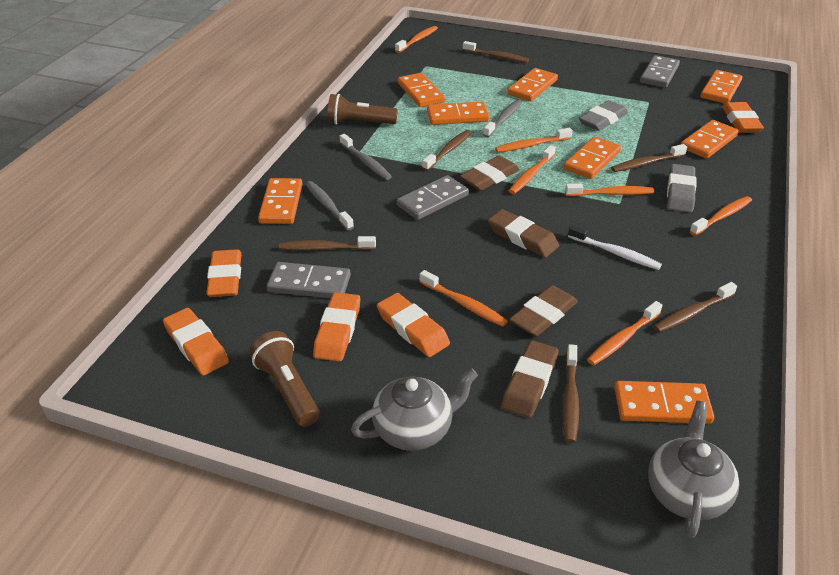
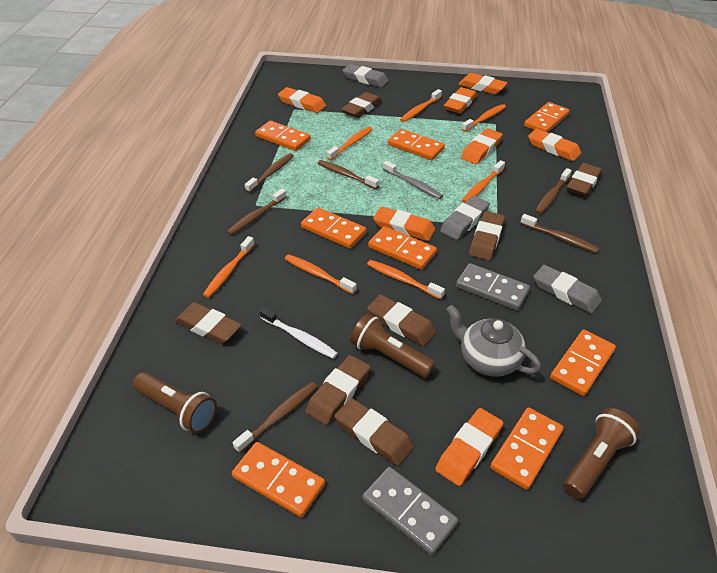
brown eraser: [460,155,520,191] [488,209,559,258] [501,340,558,418] [509,285,578,336] = 4 -> [174,302,242,344] [305,355,371,425] [335,398,414,466] [341,92,382,118] [367,295,437,347] [469,211,505,261] [567,163,602,196] = 7
brown flashlight: [249,331,320,427] [327,94,398,125] = 2 -> [133,372,217,434] [350,314,435,378] [564,408,640,499] = 3
grey domino: [266,262,351,298] [397,175,469,220] [640,55,680,88] = 3 -> [363,467,458,555] [456,263,530,310] = 2
grey eraser: [579,100,628,131] [667,164,697,213] = 2 -> [343,64,389,88] [440,196,490,240] [534,265,602,314] = 3
grey teapot: [351,369,478,451] [648,401,739,538] = 2 -> [446,305,541,377] = 1
grey toothbrush: [306,181,354,230] [340,134,392,180] [483,99,522,138] = 3 -> [383,161,443,199] = 1
orange eraser: [163,308,229,375] [206,249,242,297] [313,292,360,362] [377,293,450,357] [722,102,764,133] = 5 -> [278,87,326,113] [373,207,435,241] [435,408,503,486] [444,87,477,113] [458,73,508,94] [461,128,503,164] [528,129,581,161] = 7

